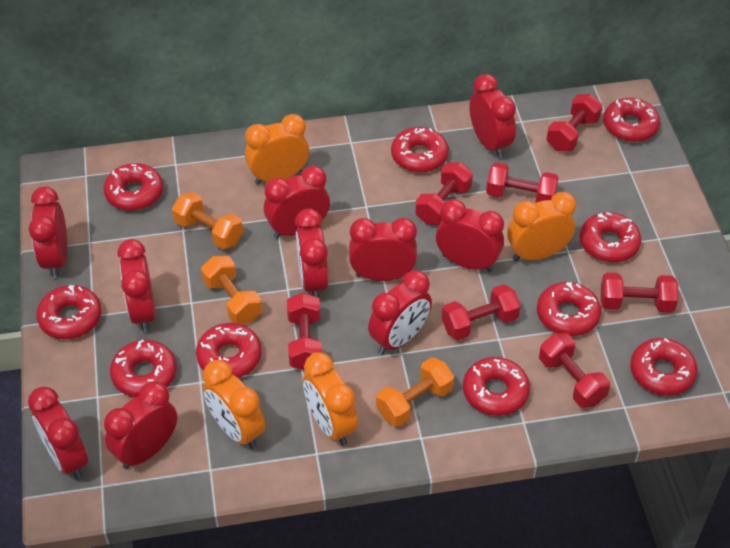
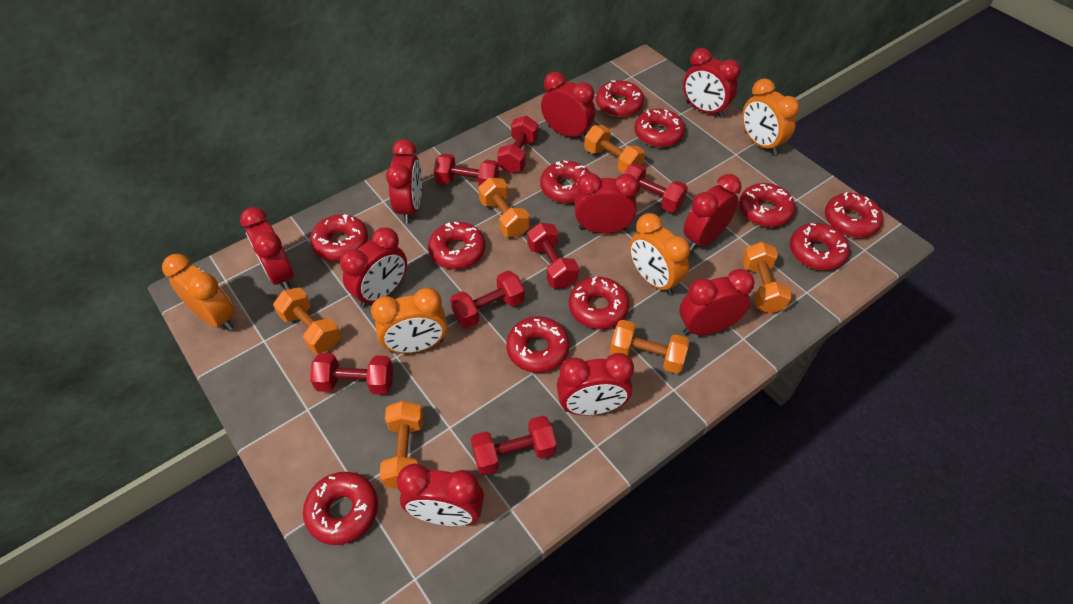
orange dumbbell: [172,192,243,249] [201,256,262,324] [376,357,454,427] = 3 -> [273,287,341,354] [379,401,424,489] [478,177,530,237] [584,125,645,174] [610,320,689,374] [742,242,792,313] = 6
red donut: [36,285,102,339] [104,163,163,211] [110,340,177,397] [196,323,262,378] [391,127,449,173] [463,357,530,416] [537,282,601,336] [580,212,641,262] [603,98,660,142] [630,338,698,396] = 10 -> [303,472,378,545] [310,214,368,261] [428,222,485,269] [506,316,570,373] [540,161,590,203] [569,276,629,329] [596,80,644,117] [634,109,685,147] [739,183,795,227] [790,223,850,270] [825,192,883,238] = 11

